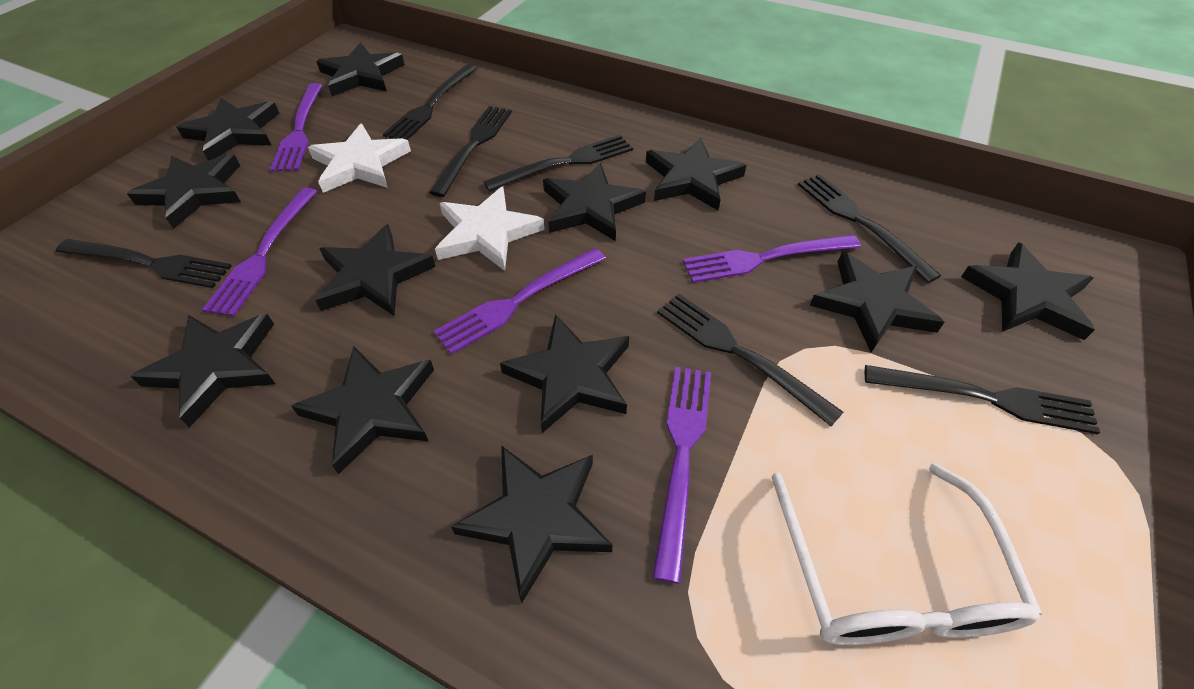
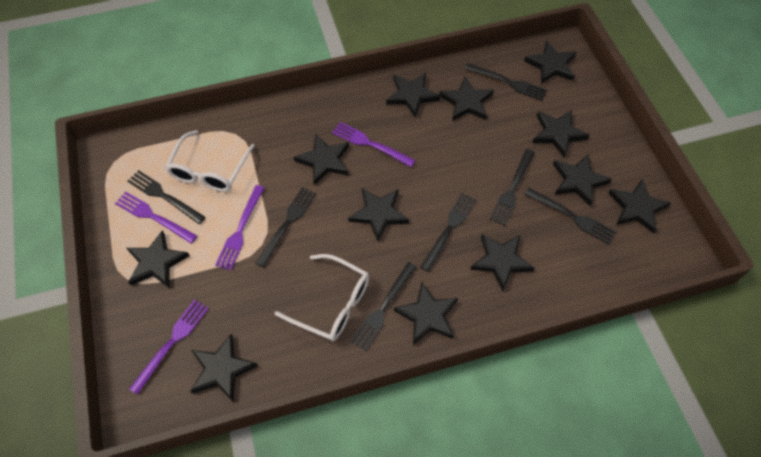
purple fork: [202,188,317,316] [270,83,323,172] [433,248,606,355] [652,367,711,584] [683,234,861,283] = 5 -> [115,191,197,244] [129,300,209,395] [215,185,264,270] [332,122,416,167] = 4
white glasses: [772,463,1042,645] = 1 -> [165,130,255,192] [275,254,369,341] = 2
white star: [308,124,411,193] [435,186,545,271] = 2 -> none = 0

